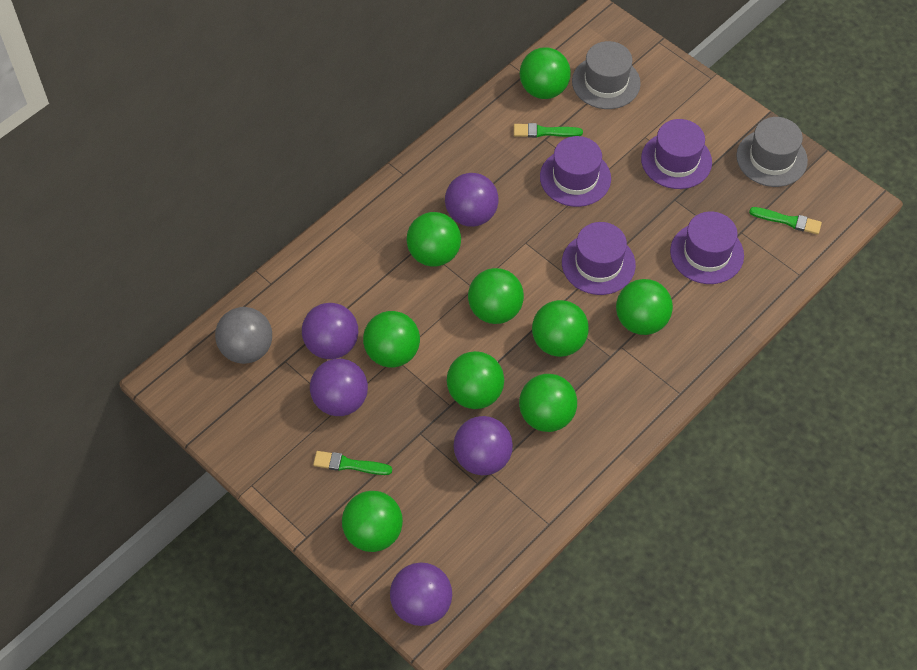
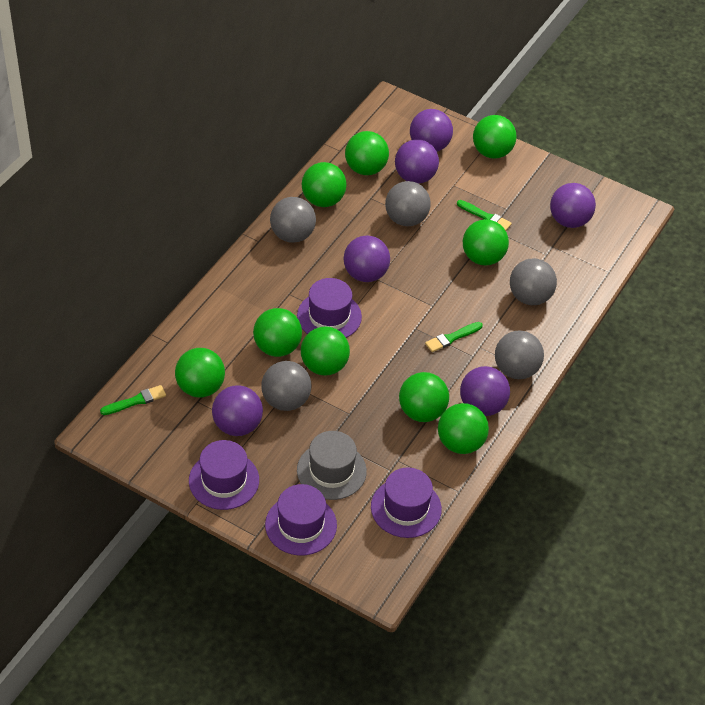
grey ball: [215,307,272,364] = 1 -> [261,361,311,411] [270,197,316,243] [385,181,431,226] [495,330,544,379] [510,258,557,305] = 5
grey hat: [572,41,641,109] [736,117,808,187] = 2 -> [297,431,367,500] = 1
purple ball: [302,303,358,359] [310,359,368,416] [390,562,452,626] [445,173,499,227] [454,416,513,475] = 5 -> [212,385,263,436] [344,235,390,282] [395,139,439,184] [410,109,453,152] [460,366,510,416] [550,183,596,228] = 6

